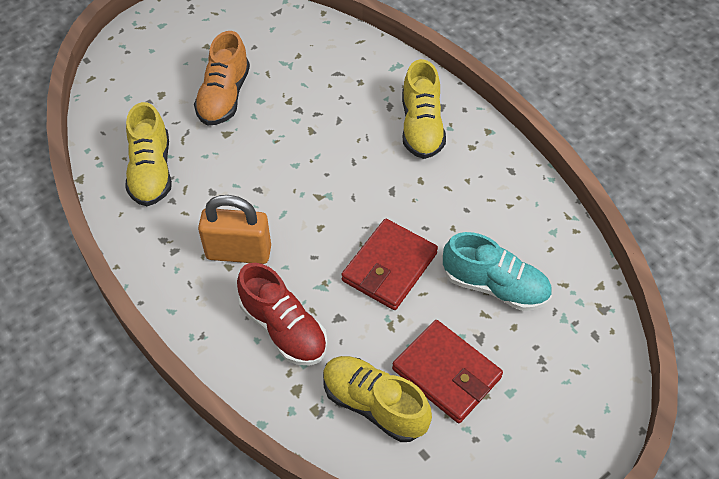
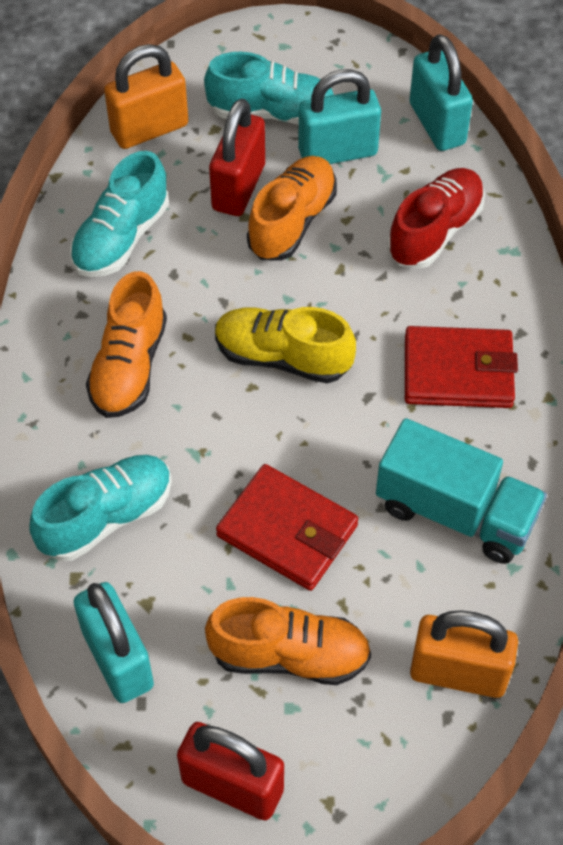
orange padlock: [198,195,271,264] = 1 -> [104,44,188,149] [410,611,518,698] = 2
orange shoe: [194,31,250,126] = 1 -> [86,271,167,418] [205,597,371,685] [247,156,337,261] = 3
red padlock: none = 0 -> [177,722,284,820] [209,98,265,216] = 2
turquoise padlock: none = 0 -> [74,582,154,703] [298,69,381,164] [410,34,473,151] = 3
turquoise shoe: [443,232,552,311] = 1 -> [29,455,172,561] [70,151,169,277] [204,52,334,125] = 3
turquoise truck: none = 0 -> [376,418,547,564] = 1
yellow shoe: [125,102,172,206] [323,356,432,442] [402,59,446,159] = 3 -> [215,307,356,383] = 1

